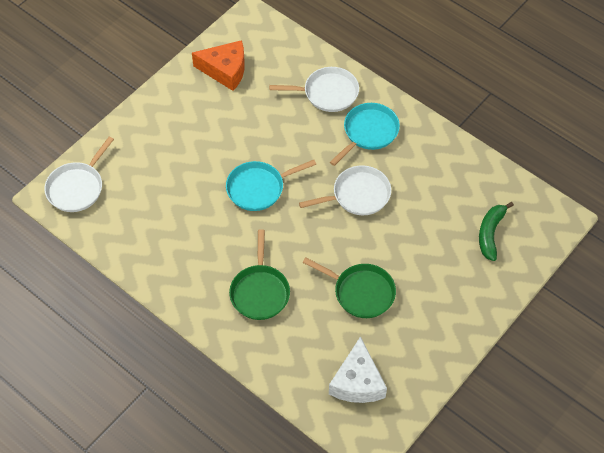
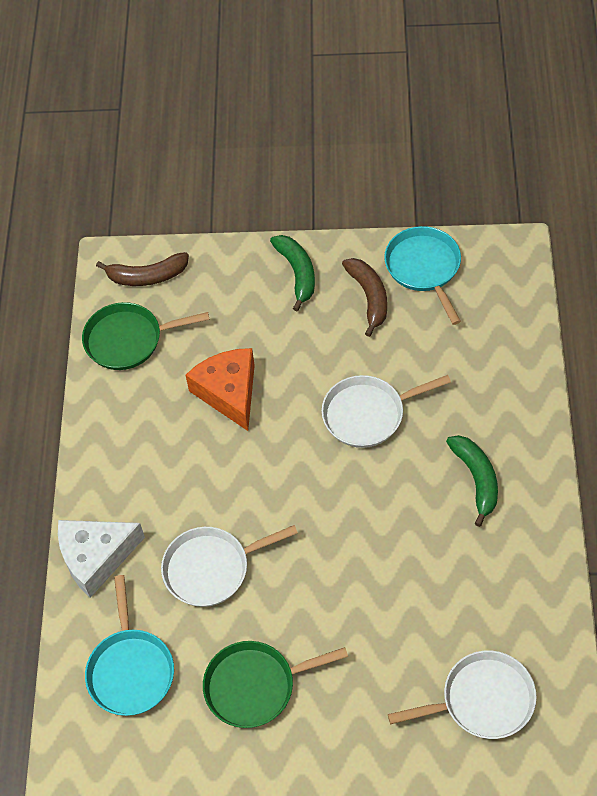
brown banana: none = 0 -> [96,252,189,286] [342,258,387,337] = 2
green banana: [479,202,514,261] = 1 -> [270,235,315,311] [446,435,498,527] = 2

